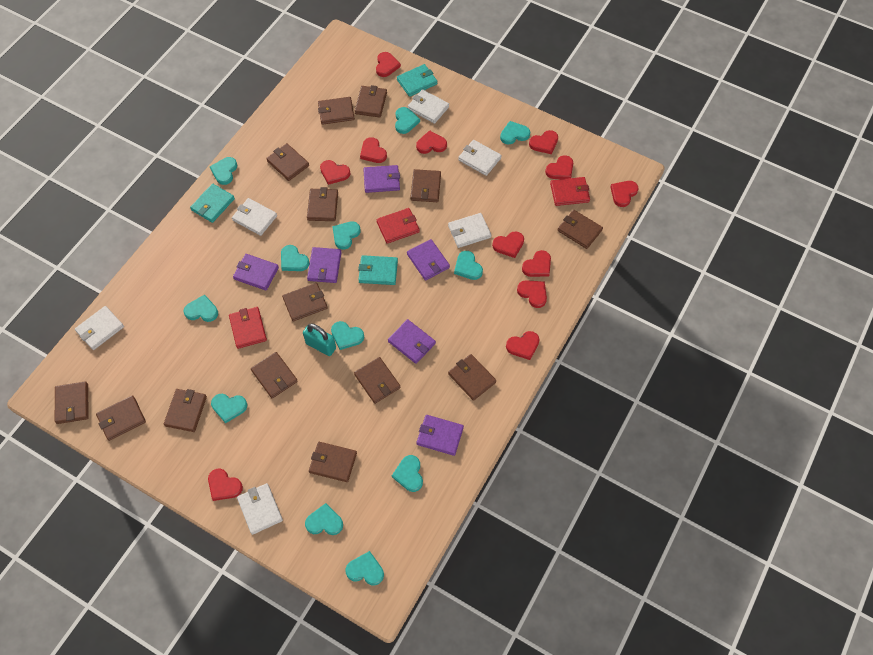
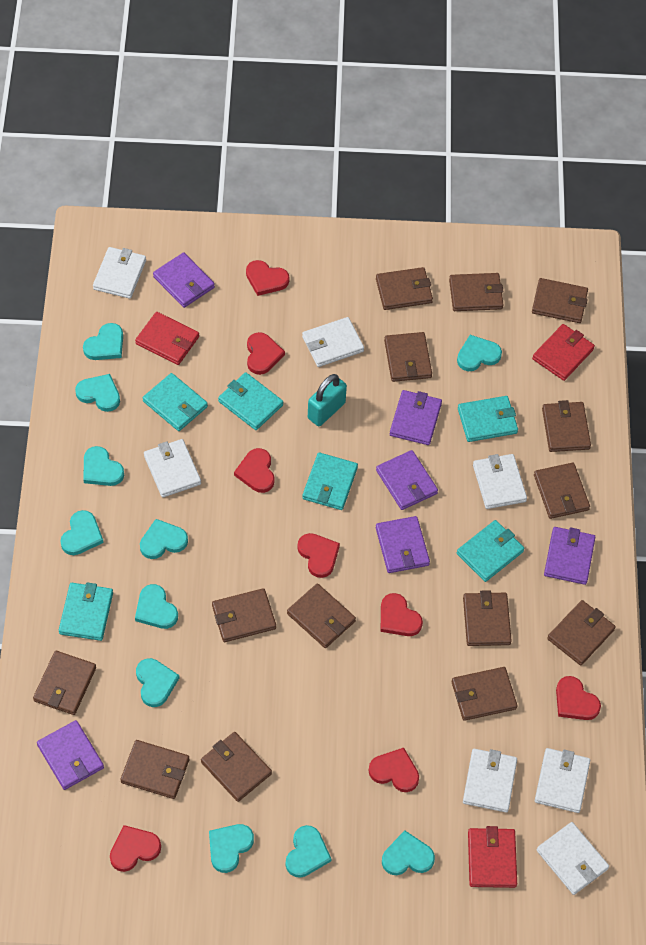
red heart: [208,469,243,501] [320,160,350,185] [360,137,387,163] [376,52,401,77] [416,130,447,154] [492,232,524,258] [506,331,540,360] [517,280,547,308] [522,250,551,277] [529,130,558,154] [545,155,573,179] [610,181,639,207] = 12 -> [110,825,161,872] [234,448,275,493] [246,260,290,296] [247,332,285,375] [297,533,340,578] [369,748,419,792] [381,593,423,636] [556,676,601,720] = 8
turquoise heart: [184,295,218,322] [210,157,237,185] [211,394,247,423] [281,245,310,271] [305,503,343,535] [331,321,364,350] [332,221,360,250] [345,551,384,585] [392,455,423,492] [395,107,420,134] [454,251,483,280] [500,121,530,144] = 12 -> [60,510,104,555] [75,374,120,412] [83,323,123,360] [83,446,124,486] [135,584,178,629] [136,658,180,707] [140,519,188,559] [209,824,254,873] [285,825,331,878] [382,831,435,875] [457,335,502,371] = 11
turquoise wallet: [190,183,235,223] [358,255,398,285] [397,64,437,97] = 3 -> [59,582,113,641] [143,373,208,431] [218,372,283,430] [302,453,358,510] [457,520,524,582] [458,396,518,442] = 6
white wallet: [75,306,124,350] [232,198,277,236] [237,483,283,535] [408,89,449,124] [448,213,491,248] [458,140,502,176] = 6 -> [93,247,146,299] [144,439,201,497] [302,317,364,367] [463,749,517,812] [473,454,527,509] [535,748,590,813] [537,822,609,895] = 7

